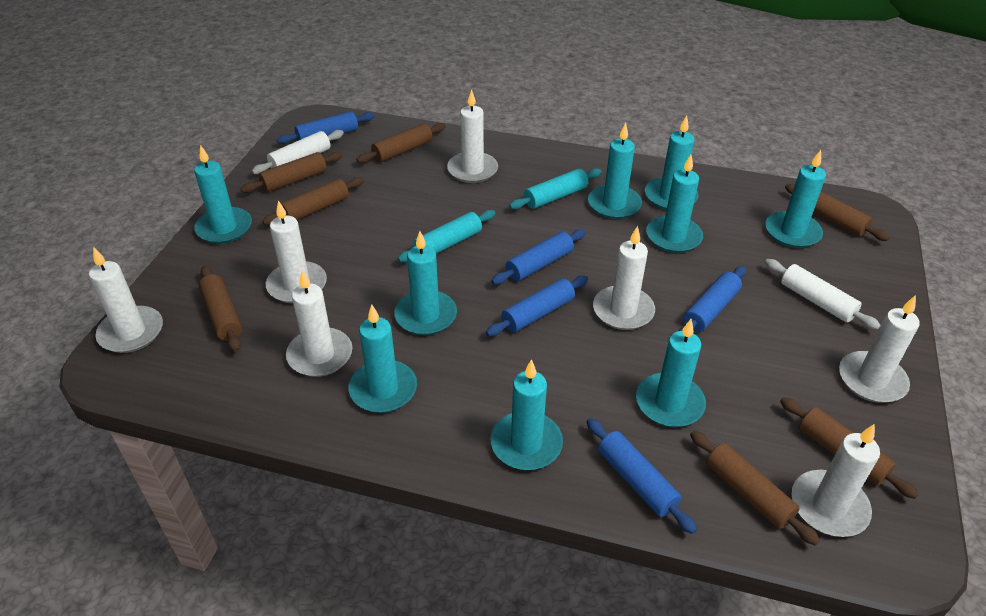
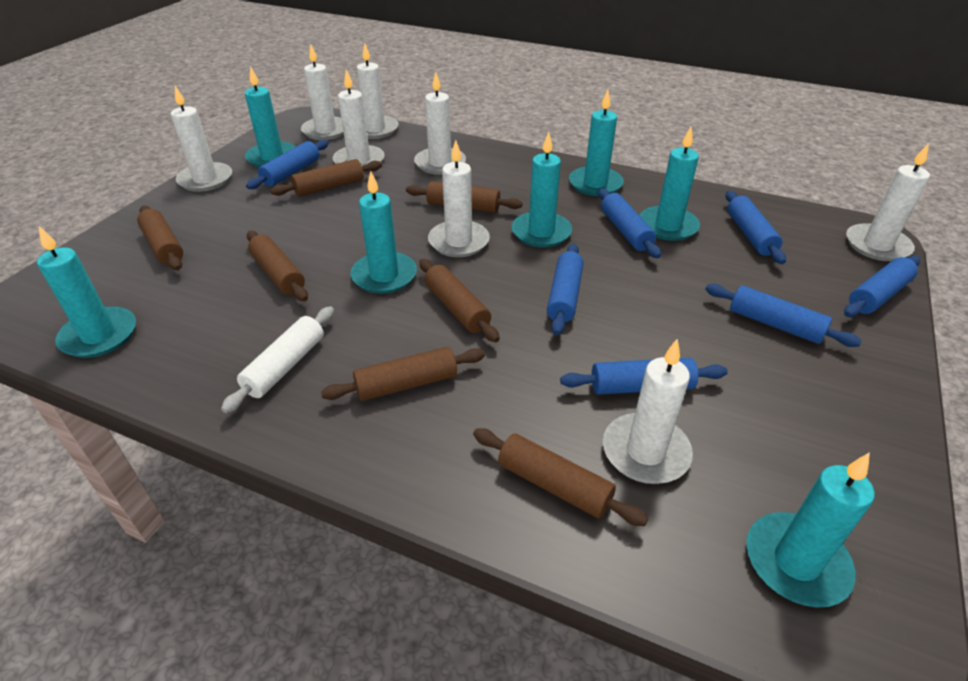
blue rolling pin: [277,111,375,144] [486,276,588,336] [491,229,586,285] [587,418,697,534] [679,266,746,332] = 5 -> [246,140,329,189] [547,244,584,335] [560,357,728,395] [598,188,661,258] [705,284,862,347] [726,191,786,264] [844,255,920,317] = 7
turquoise candle: [194,145,252,244] [349,304,417,413] [394,231,457,335] [490,359,563,470] [588,123,642,219] [636,319,706,427] [645,115,698,210] [646,155,703,253] [765,150,826,248] = 9 -> [37,226,136,358] [245,66,296,167] [350,171,417,294] [512,132,572,247] [569,90,624,196] [640,127,700,241] [746,452,875,608] = 7
turquoise rolling pin: [397,210,496,262] [509,168,601,210] = 2 -> none = 0
white candle: [89,247,163,353] [266,200,327,303] [286,270,352,377] [447,90,498,183] [593,226,655,330] [792,424,880,537] [839,295,920,403] = 7 -> [171,86,232,192] [301,44,344,140] [333,69,385,166] [357,43,398,139] [414,72,466,175] [428,140,490,257] [603,338,693,484] [846,143,930,261] = 8
white rolling pin: [252,130,344,175] [765,259,881,330] = 2 -> [221,306,334,413] = 1

